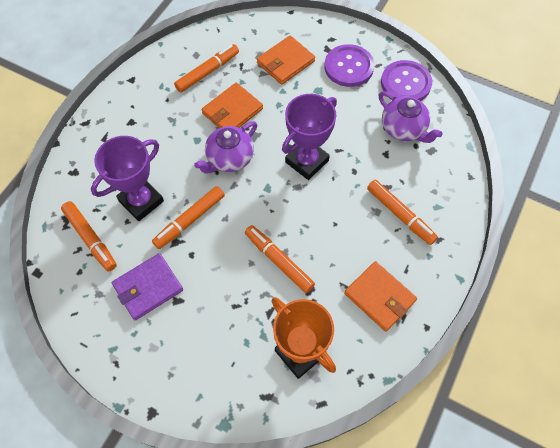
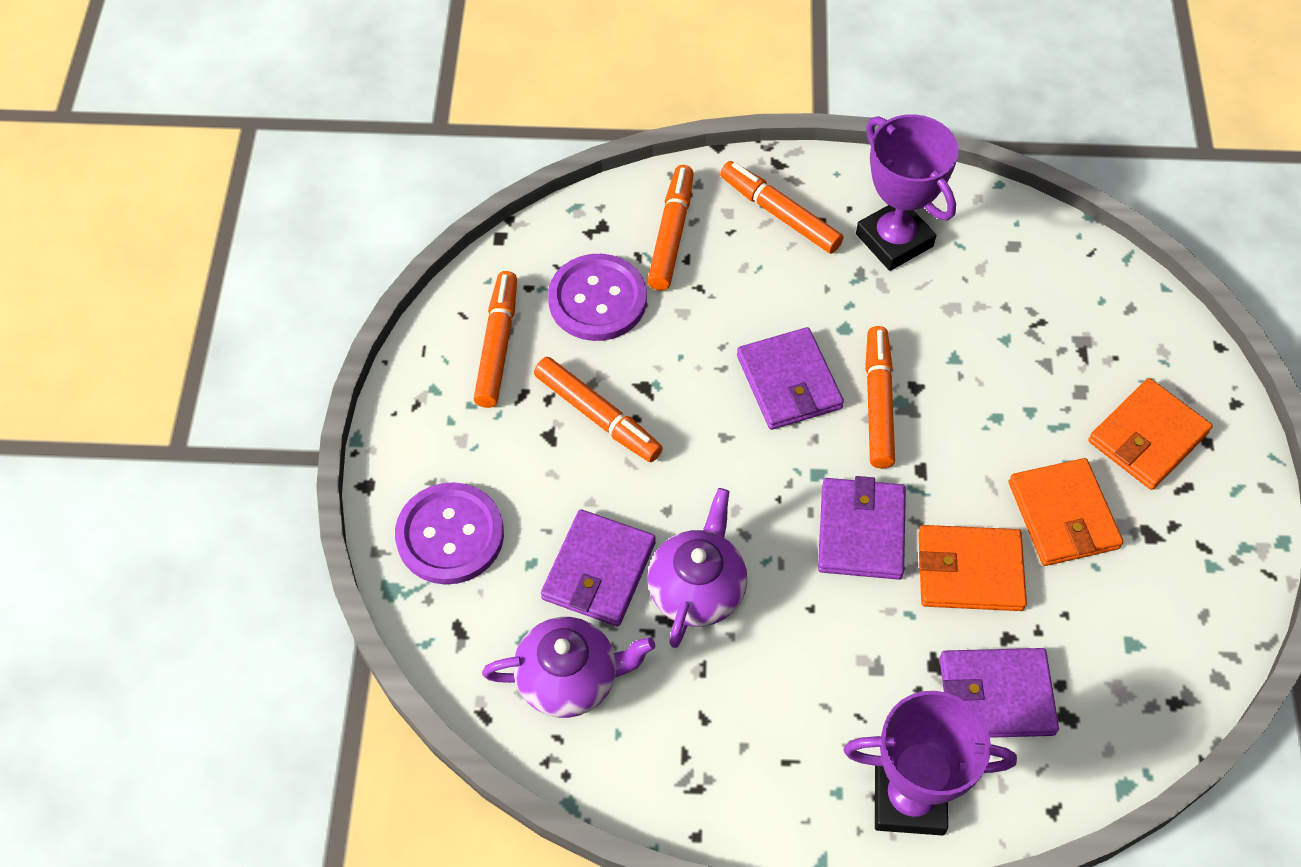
orange trophy: [271,297,336,379] = 1 -> none = 0
purple wallet: [112,253,183,320] = 1 -> [541,509,656,626] [737,327,844,430] [818,476,906,580] [939,648,1059,738] = 4

